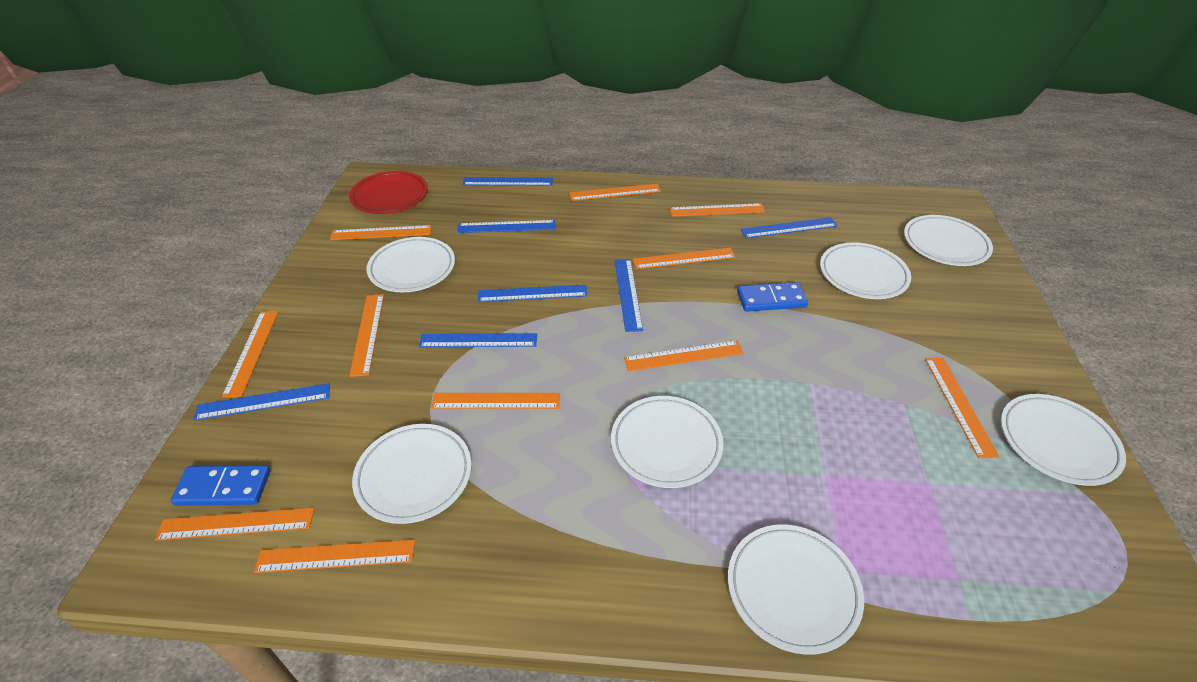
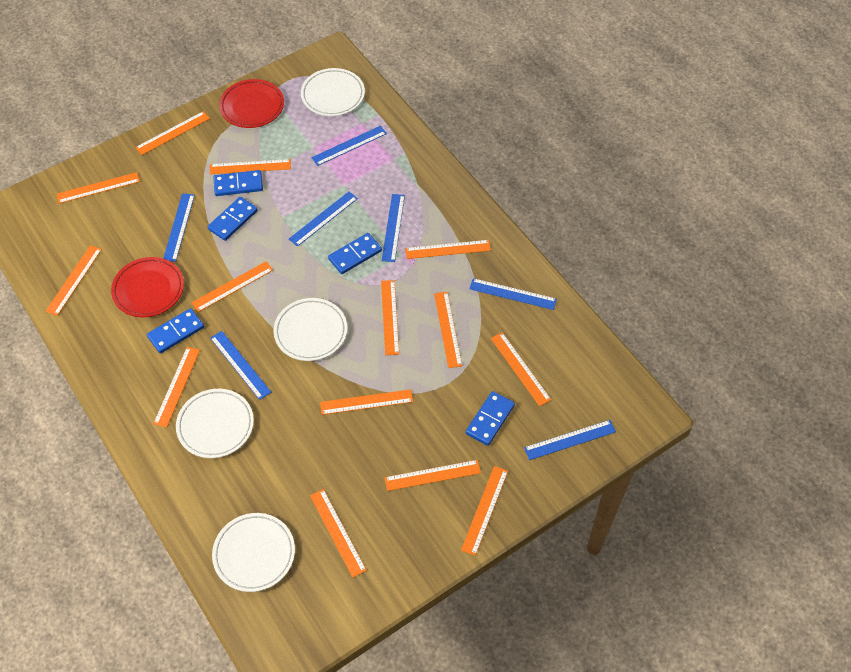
blue domino: [171,465,270,506] [737,282,808,312] = 2 -> [147,308,204,354] [208,197,258,241] [213,170,263,196] [328,233,382,274] [466,391,515,446] = 5
orange ruler: [155,508,314,541] [222,311,279,398] [254,540,415,573] [330,225,431,240] [349,294,384,377] [431,393,560,409] [569,184,661,201] [624,340,744,371] [633,248,736,269] [670,203,765,217] [925,358,999,458] = 11 -> [46,245,102,316] [56,172,140,204] [135,111,210,155] [153,347,200,428] [192,261,273,312] [210,159,291,174] [310,489,367,577] [320,389,413,415] [381,280,399,355] [385,460,481,491] [405,240,491,259] [434,292,462,368] [461,466,508,556] [491,332,551,406] = 14
red plate: [349,171,428,214] = 1 -> [111,257,184,317] [219,79,284,128] = 2
white plate: [352,424,472,524] [367,237,455,292] [611,396,724,488] [728,524,864,655] [820,242,911,299] [904,215,993,266] [1001,394,1126,486] = 7 -> [176,389,254,458] [212,513,295,592] [273,298,347,361] [301,68,365,116] = 4

